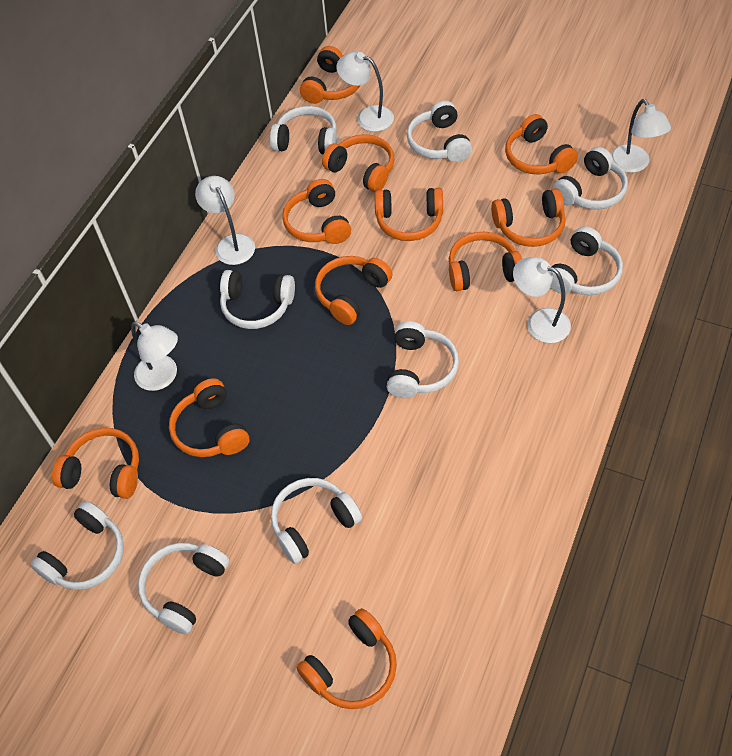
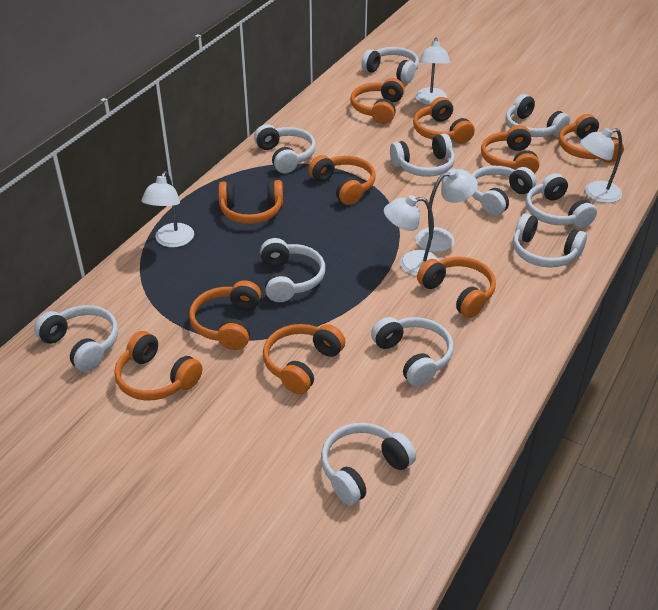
orange headphones: [52,428,139,499] [169,378,249,457] [282,179,351,244] [296,608,397,709] [300,46,361,104] [315,256,392,325] [322,134,394,192] [375,188,443,241] [449,232,522,291] [491,188,566,247] [505,114,578,175] = 11 -> [114,331,202,400] [189,280,261,350] [218,180,283,224] [263,324,346,394] [308,155,375,205] [350,78,405,124] [413,97,475,144] [417,257,496,318] [481,125,540,174] [559,114,624,163] = 10
white headphones: [30,501,124,590] [138,543,229,635] [220,270,295,329] [270,106,337,154] [271,478,362,564] [387,321,459,398] [407,101,472,162] [550,226,623,295] [552,147,628,209] = 9 -> [34,305,118,372] [254,124,316,173] [260,238,325,302] [321,423,416,506] [361,47,419,83] [371,317,454,387] [390,133,455,177] [471,166,536,216] [506,94,570,137] [513,213,587,268] [525,173,597,228] = 11

